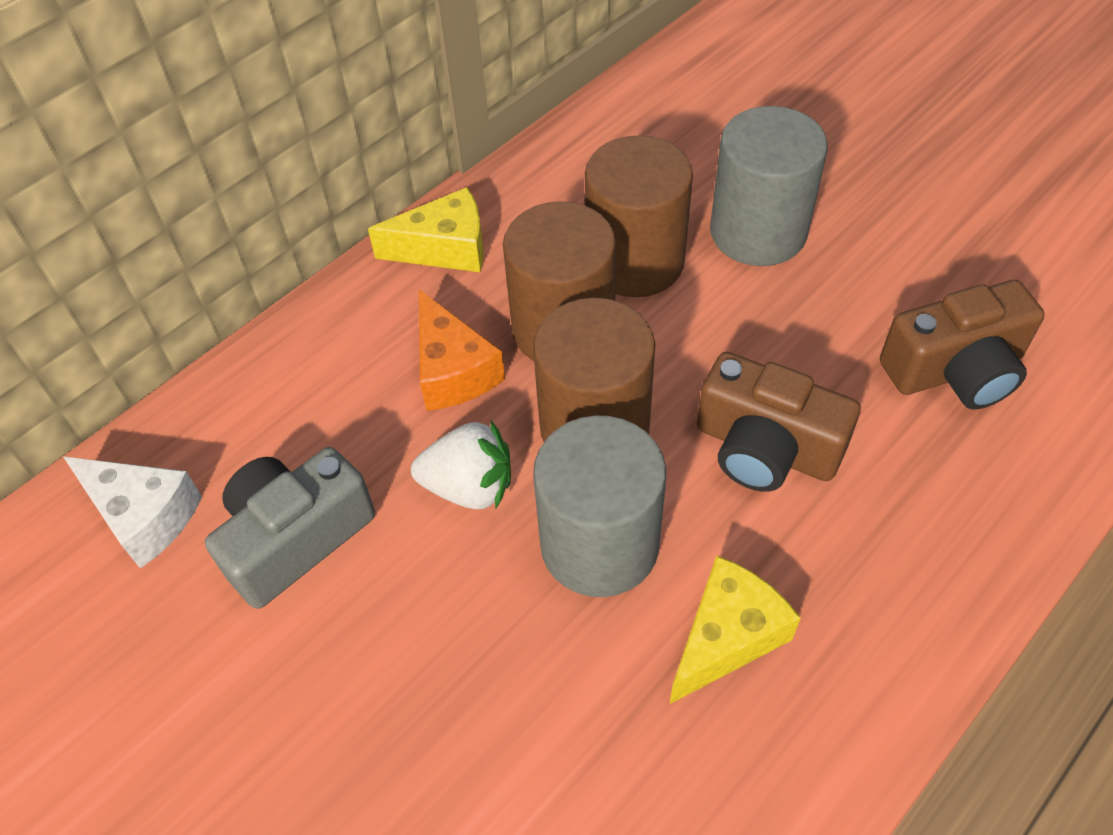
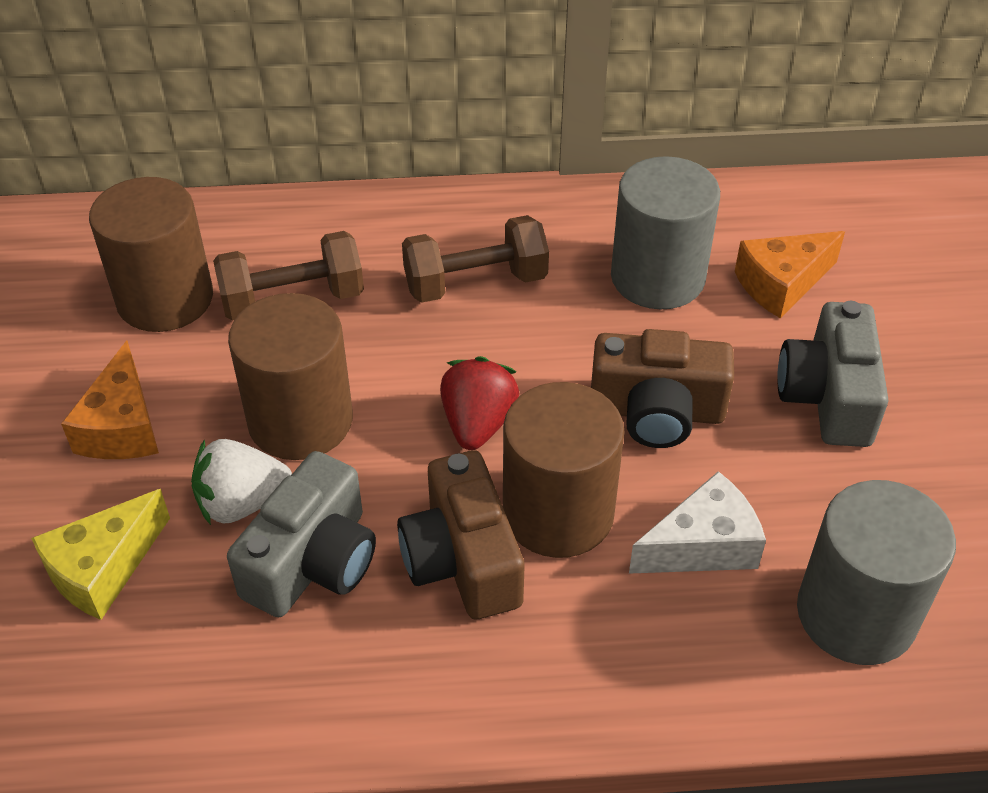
brown dumbbell: none = 0 -> [213,231,364,321] [402,215,549,302] = 2
grey camera: [205,447,375,609] = 1 -> [227,451,376,617] [777,301,888,447] = 2
orange cheese: [419,289,505,411] = 1 -> [61,341,159,459] [735,231,845,318] = 2
red strawberry: none = 0 -> [440,356,519,450] = 1
yellow cheese: [368,187,484,272] [670,555,801,704] = 2 -> [31,489,170,620] = 1

